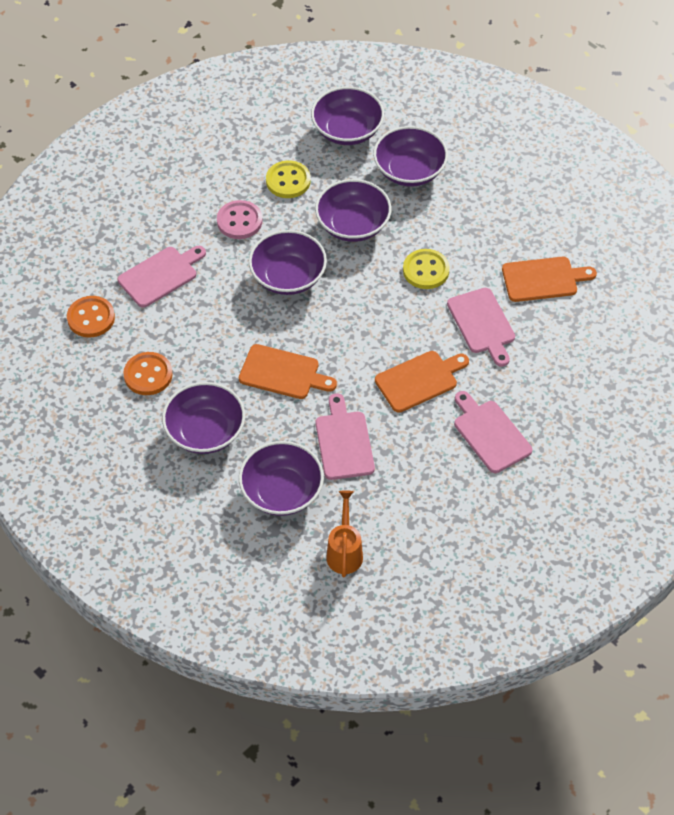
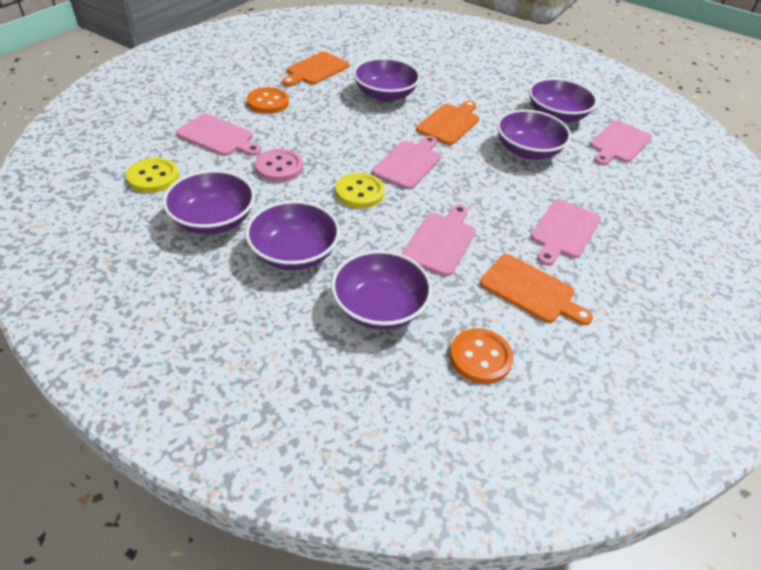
orange watering can: [326,490,363,577] = 1 -> none = 0
pink cutting board: [118,246,206,308] [316,393,375,480] [447,288,515,367] [454,391,532,473] = 4 -> [176,114,261,156] [372,136,441,189] [402,205,476,276] [530,199,601,266] [590,121,652,165] = 5

